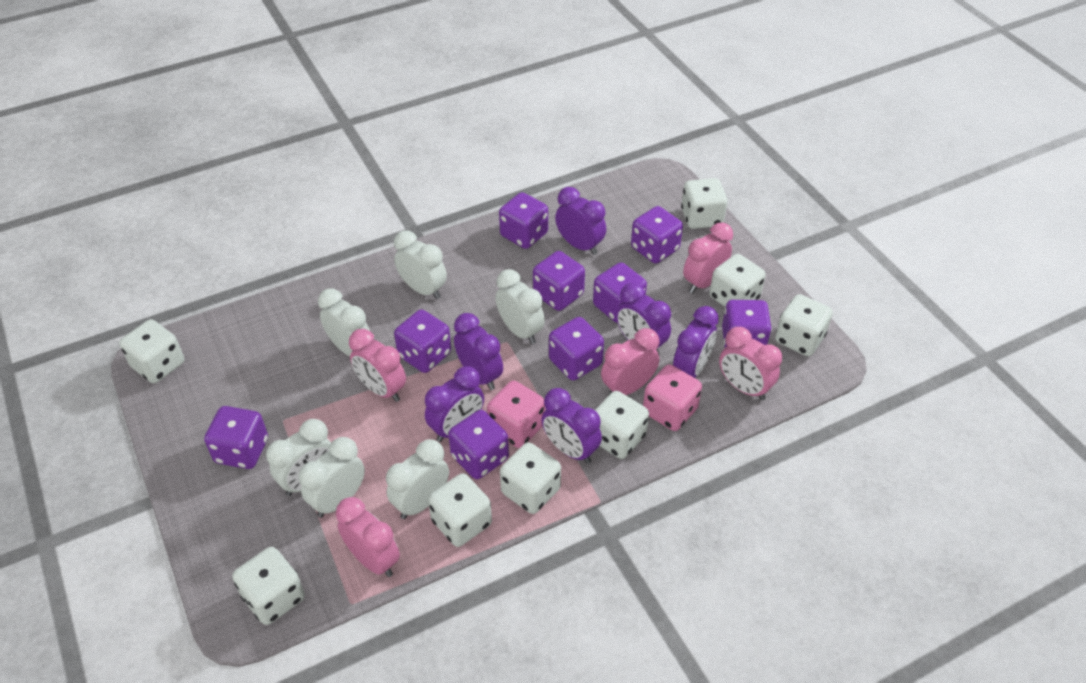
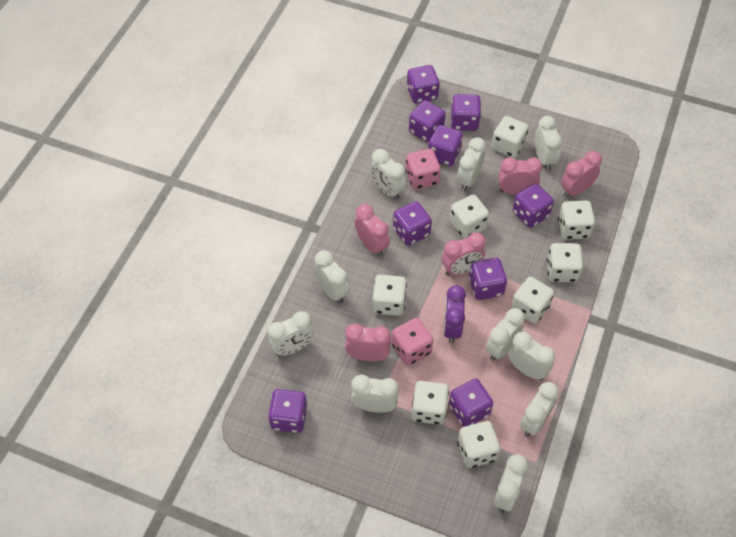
purple clock: [425,366,484,442] [454,313,503,390] [541,388,602,464] [555,187,606,255] [616,283,671,355] [673,306,719,378] = 6 -> [443,285,466,343] = 1
white clock: [266,419,331,496] [299,437,365,518] [318,288,370,356] [386,439,449,519] [394,230,447,299] [495,269,545,344] = 6 -> [268,311,314,356] [314,251,349,304] [351,375,399,413] [370,149,406,200] [457,137,486,191] [486,308,525,361] [494,454,528,512] [508,332,555,380] [520,382,559,437] [535,116,562,170] = 10

